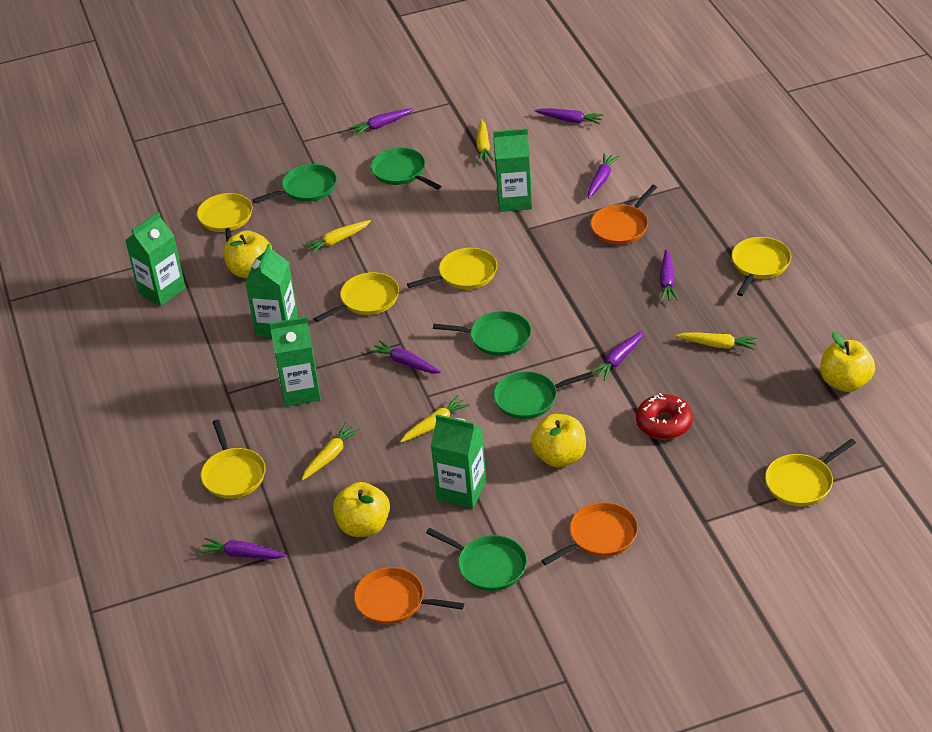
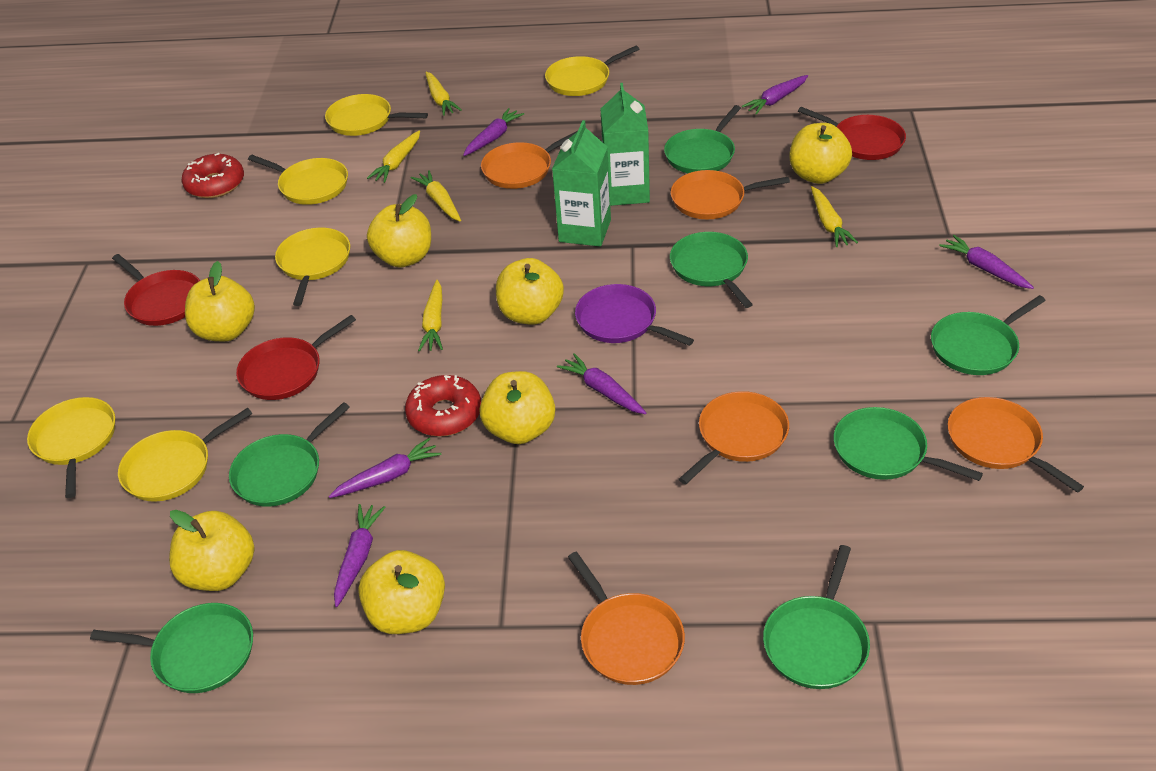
green carton: [125,212,186,306] [245,244,298,337] [269,316,321,407] [431,414,486,509] [493,128,532,212] = 5 -> [552,120,611,247] [601,83,650,206] = 2
green pan: [252,164,337,203] [371,148,441,190] [426,528,527,591] [433,311,531,356] [494,371,593,419] = 5 -> [90,603,253,693] [229,402,350,507] [664,105,741,173] [670,232,753,308] [763,545,870,689] [834,407,983,481] [931,295,1046,375] = 7
orange pan: [354,567,464,625] [541,502,638,565] [591,185,657,245] = 3 -> [481,131,578,189] [568,552,685,685] [671,170,790,219] [679,391,789,484] [948,397,1084,493] = 5
purple carrot: [200,538,287,559] [349,108,414,136] [369,340,441,373] [535,108,604,124] [588,153,620,199] [591,331,644,381] [660,250,678,301] = 7 -> [329,438,441,498] [334,504,385,607] [463,108,524,156] [557,353,646,414] [742,75,808,115] [939,235,1034,289] = 6
purple pan: none = 0 -> [575,284,694,346] = 1
red donut: [636,393,693,439] = 1 -> [182,153,244,198] [405,375,481,437] = 2
red pan: none = 0 -> [112,254,200,326] [236,315,356,400] [798,107,906,160] = 3
yellow apple: [223,231,272,278] [333,482,390,537] [531,414,586,467] [820,332,875,392] = 4 -> [169,510,254,591] [185,261,255,341] [358,550,445,634] [367,194,431,267] [479,371,555,444] [496,258,564,325] [790,123,852,184] = 7

